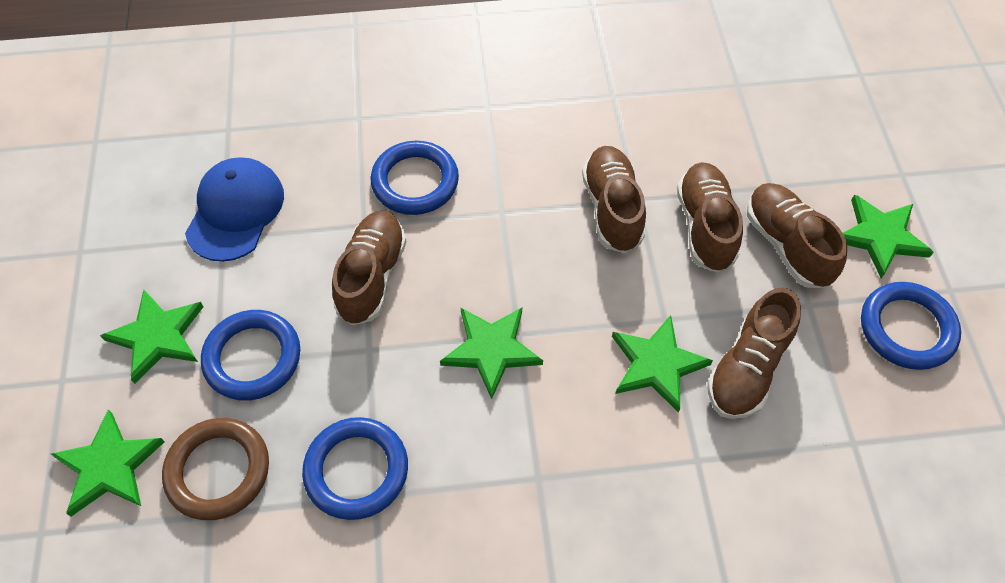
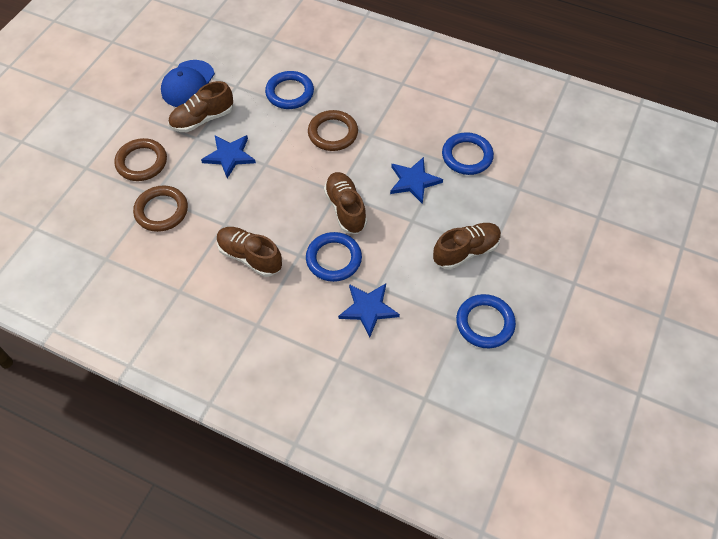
blue star: none = 0 -> [201,135,256,178] [338,284,400,337] [390,157,443,204] = 3
brown ring: [162,418,269,520] = 1 -> [114,138,167,181] [133,185,188,232] [308,110,358,151] = 3
brown shoe: [332,211,406,326] [582,146,646,253] [677,162,743,273] [707,288,801,419] [747,183,847,288] = 5 -> [168,81,233,132] [217,227,282,277] [324,172,367,234] [433,223,501,270] = 4
green star: [51,410,165,516] [100,290,204,384] [440,308,543,399] [612,315,713,413] [843,194,934,278] = 5 -> none = 0

